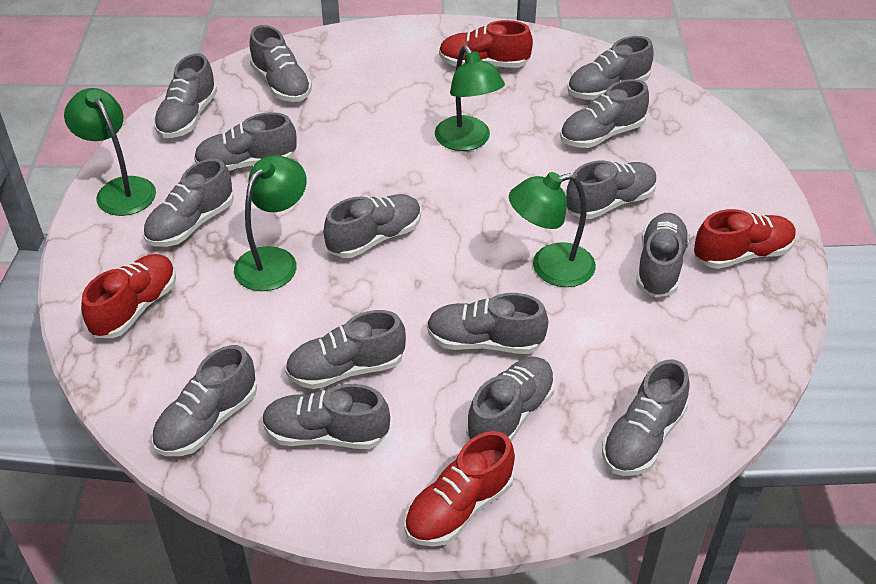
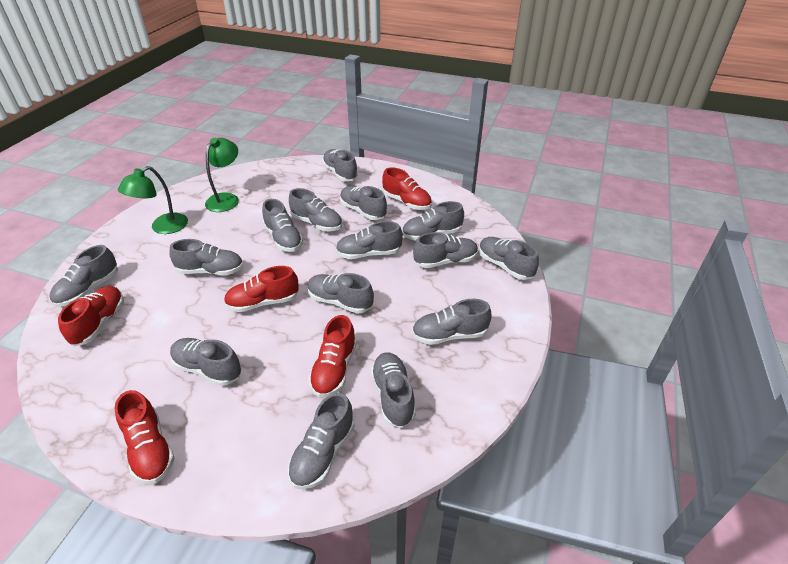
green lamp: [64,88,156,216] [234,155,307,291] [435,46,505,151] [509,172,596,287] = 4 -> [118,166,188,234] [205,138,239,212] = 2
red shoe: [81,254,176,338] [404,431,515,547] [439,20,533,68] [694,209,796,269] = 4 -> [58,286,124,346] [114,390,175,484] [224,266,299,312] [309,315,357,398] [382,167,432,210] = 5

